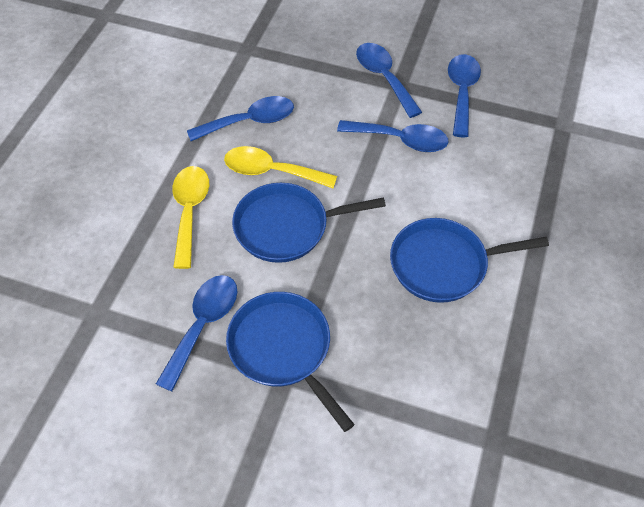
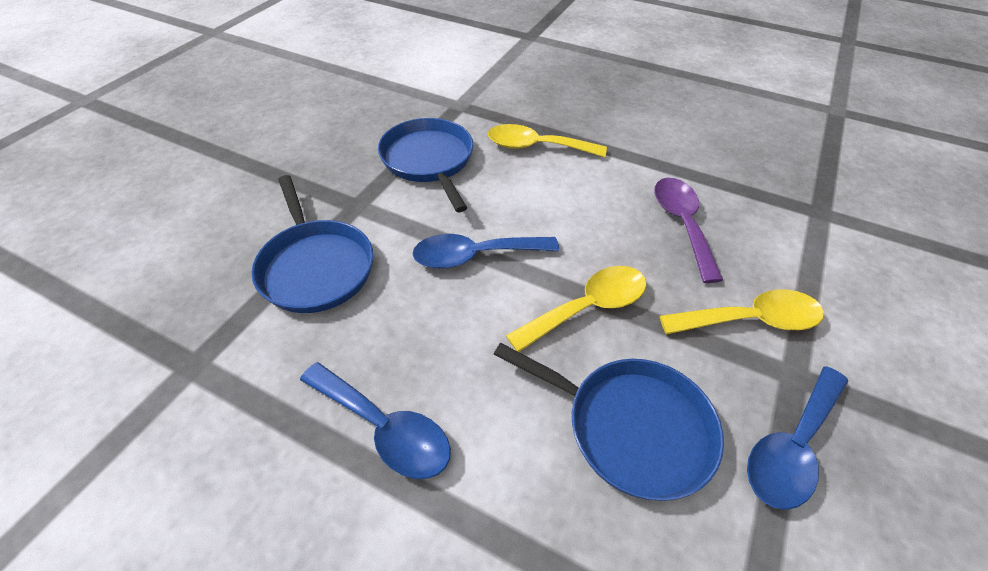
blue spoon: [156,275,237,392] [187,96,294,141] [337,120,449,152] [356,43,422,118] [448,54,481,137] = 5 -> [300,362,451,479] [412,234,559,269] [747,366,848,510] = 3
purple spoon: none = 0 -> [654,178,723,283] = 1
yellow spoon: [172,166,209,269] [224,146,337,189] = 2 -> [488,124,607,157] [506,266,646,352] [660,289,824,334] = 3

